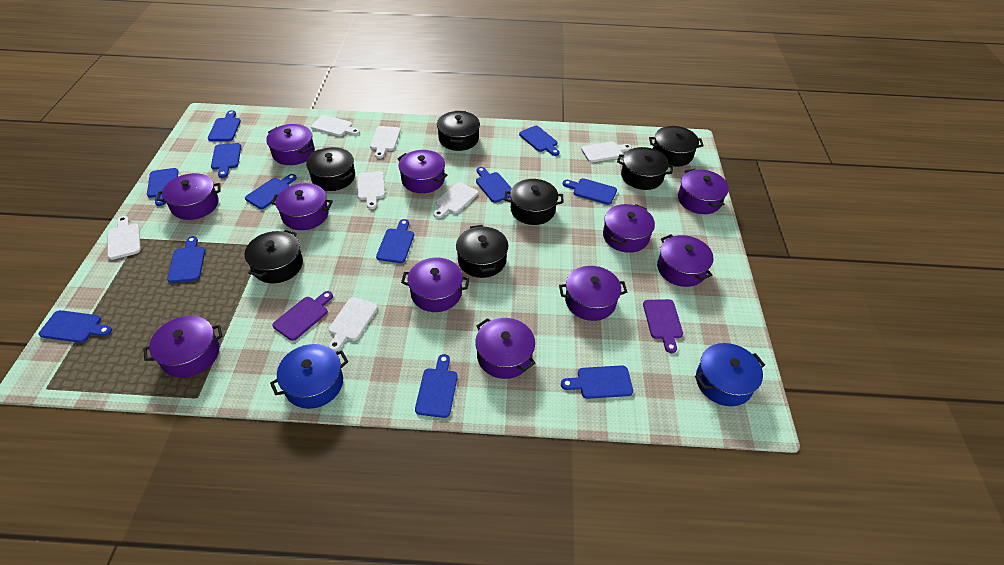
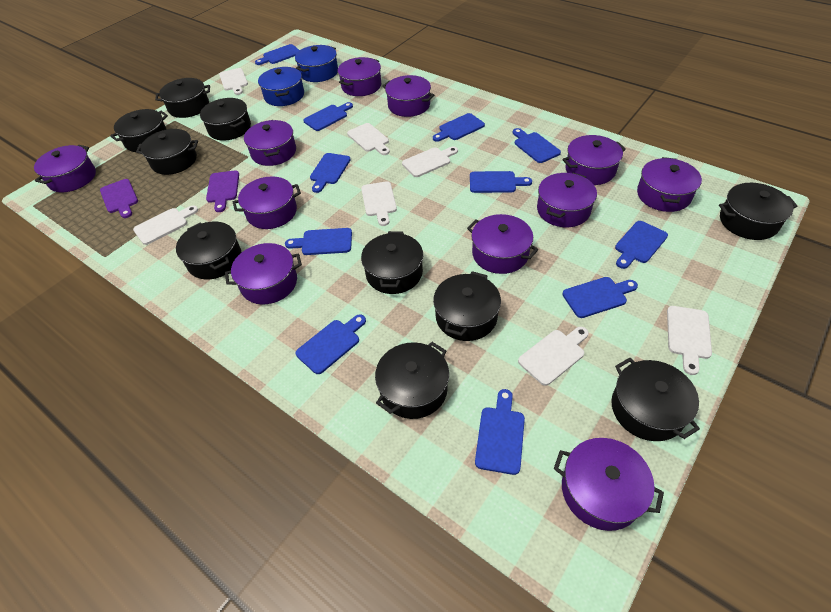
black pot: [245,230,303,283] [306,147,355,191] [437,111,480,151] [456,225,508,278] [505,179,564,225] [617,147,674,190] [649,126,704,167] = 7 -> [110,109,168,152] [136,129,198,175] [155,78,210,118] [176,222,242,279] [200,98,251,140] [361,231,423,294] [375,342,449,419] [433,271,501,341] [611,358,700,441] [719,183,797,240] = 10
blue cutting board: [39,310,112,343] [147,168,178,206] [167,236,205,283] [208,110,241,141] [211,143,241,178] [245,174,297,209] [376,219,414,263] [415,354,458,418] [476,167,512,203] [519,126,560,156] [561,365,633,399] [563,178,617,205] = 12 -> [255,44,300,65] [285,228,352,255] [295,314,366,374] [303,102,353,131] [310,153,351,193] [433,113,485,142] [470,171,532,193] [475,389,525,475] [513,128,561,163] [562,277,638,318] [615,221,668,269] = 11

